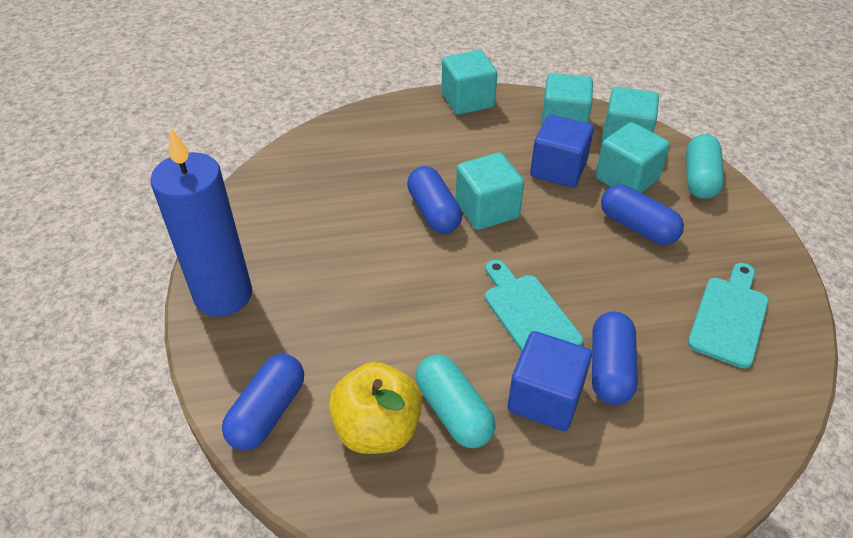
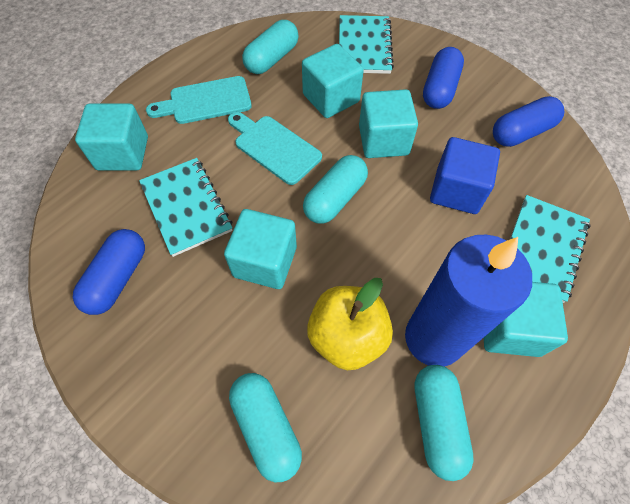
blue capsule: [222,354,304,450] [407,166,462,234] [592,311,638,405] [601,185,684,245] = 4 -> [73,229,145,315] [423,47,464,109] [493,96,564,147] = 3
blue cube: [508,331,592,431] [530,114,594,188] = 2 -> [430,137,500,214] = 1
turquoise capsule: [416,355,496,448] [686,134,724,199] = 2 -> [229,373,302,482] [242,20,299,74] [303,155,368,224] [415,365,474,481] = 4
turquoise notebook: none = 0 -> [139,158,233,257] [339,15,394,74] [510,195,591,303] = 3

